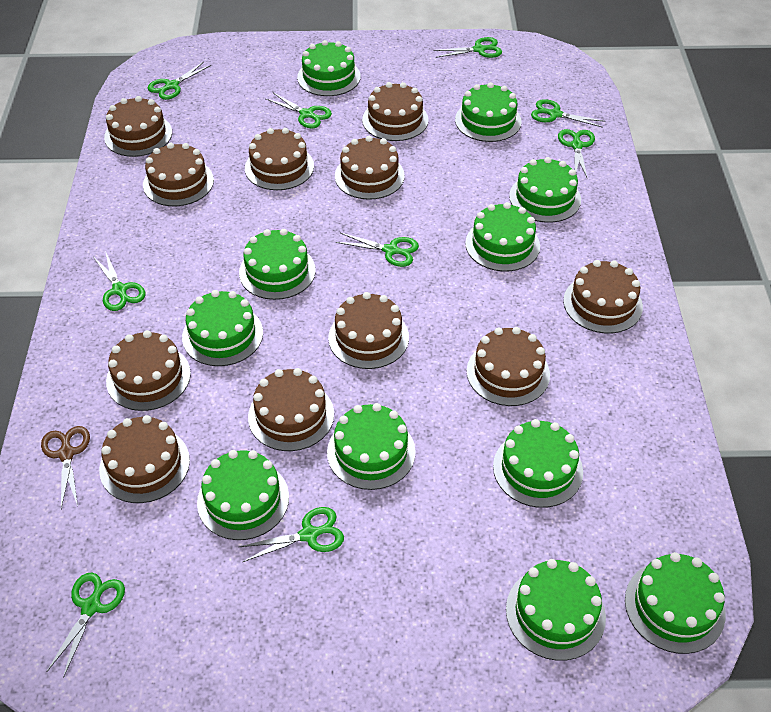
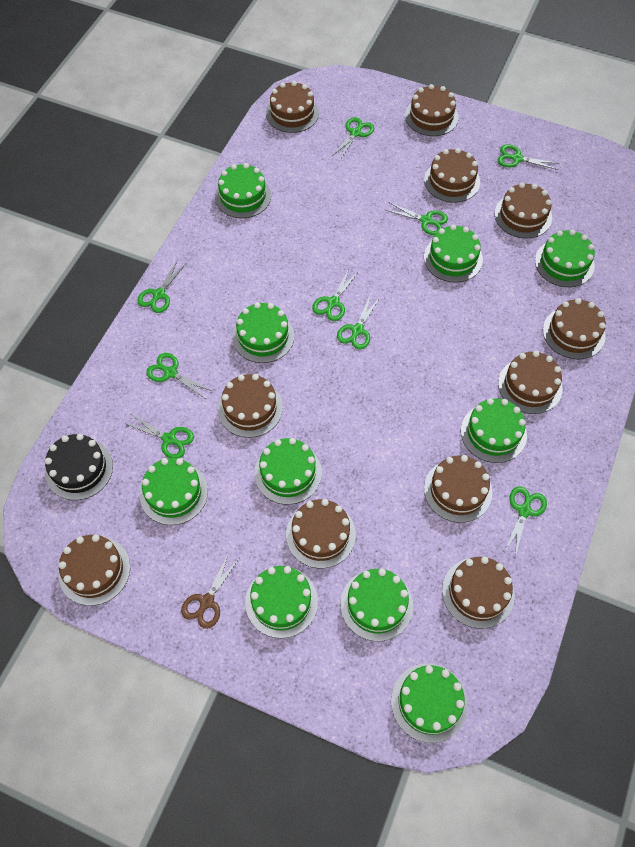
black cake: none = 0 -> [45,434,113,500] = 1
green cake: [182,290,263,366] [197,450,289,540] [239,229,316,300] [297,40,361,96] [327,403,416,490] [455,82,522,142] [465,202,540,272] [493,419,583,508] [506,559,606,661] [509,157,581,223] [625,552,726,654] = 11 -> [139,458,208,525] [215,163,271,218] [232,302,294,363] [245,566,318,638] [254,438,322,505] [341,569,413,641] [391,663,468,743] [424,225,483,283] [461,398,527,463] [535,230,595,287] = 10

